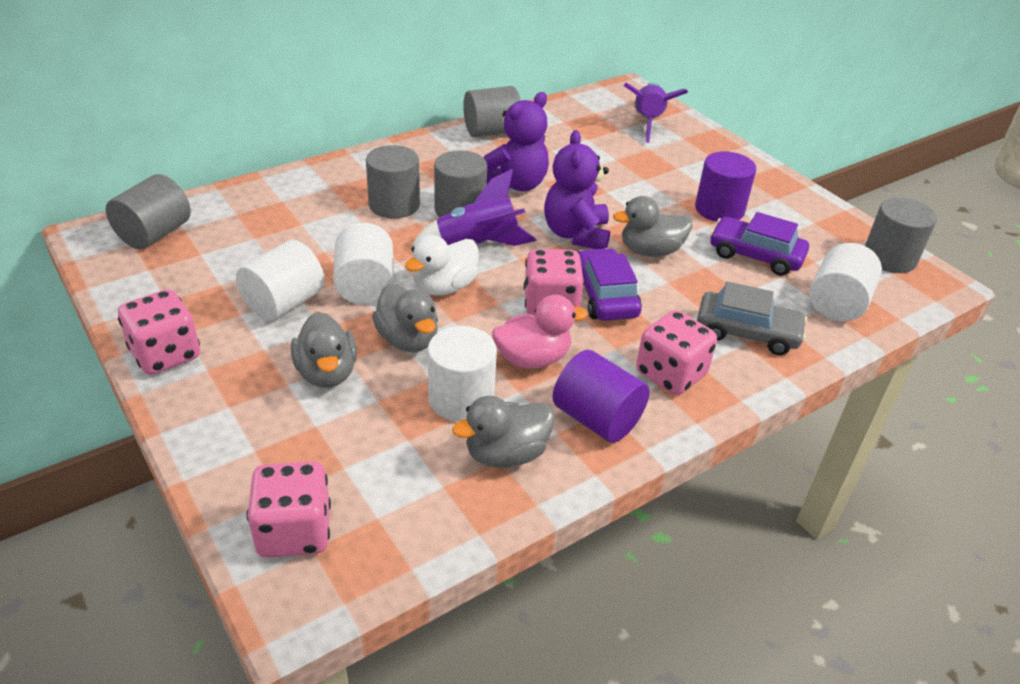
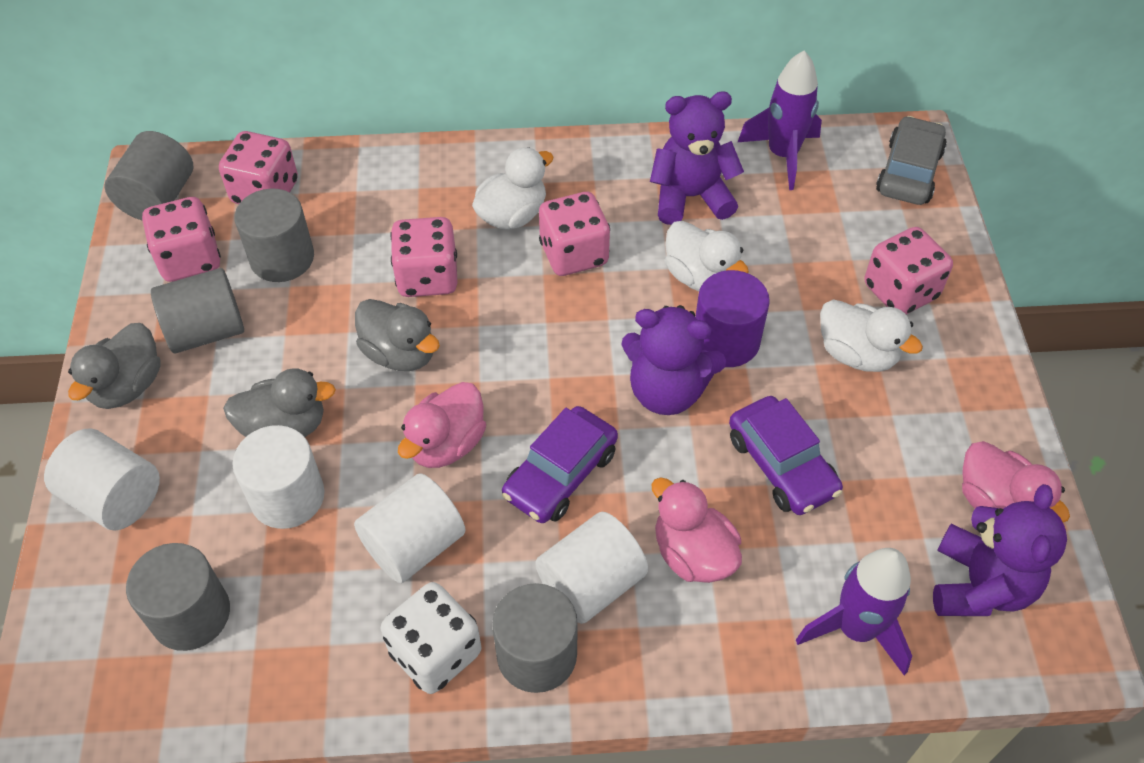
grey duck: [291,312,357,388] [372,284,438,352] [452,396,555,468] [613,196,692,257] = 4 -> [68,323,161,409] [223,368,336,437] [355,299,440,371] = 3
pink dice: [118,289,200,375] [247,461,331,558] [524,249,584,315] [636,310,717,395] = 4 -> [142,197,221,282] [219,131,298,204] [390,217,458,297] [539,192,610,276] [864,227,953,315] = 5
pink duck: [492,295,588,369] = 1 -> [398,382,486,468] [651,477,742,583] [962,441,1070,522] = 3
purple cylinder: [553,350,650,443] [695,151,756,222] = 2 -> [695,270,770,367] = 1
purple teddy bear: [483,92,549,191] [544,130,610,249] = 2 -> [621,305,726,415] [650,92,744,225] [933,484,1067,616] = 3
white dice: none = 0 -> [381,582,481,694] = 1
white duck: [405,235,479,296] = 1 -> [472,147,553,230] [665,221,749,291] [820,299,923,372] = 3

